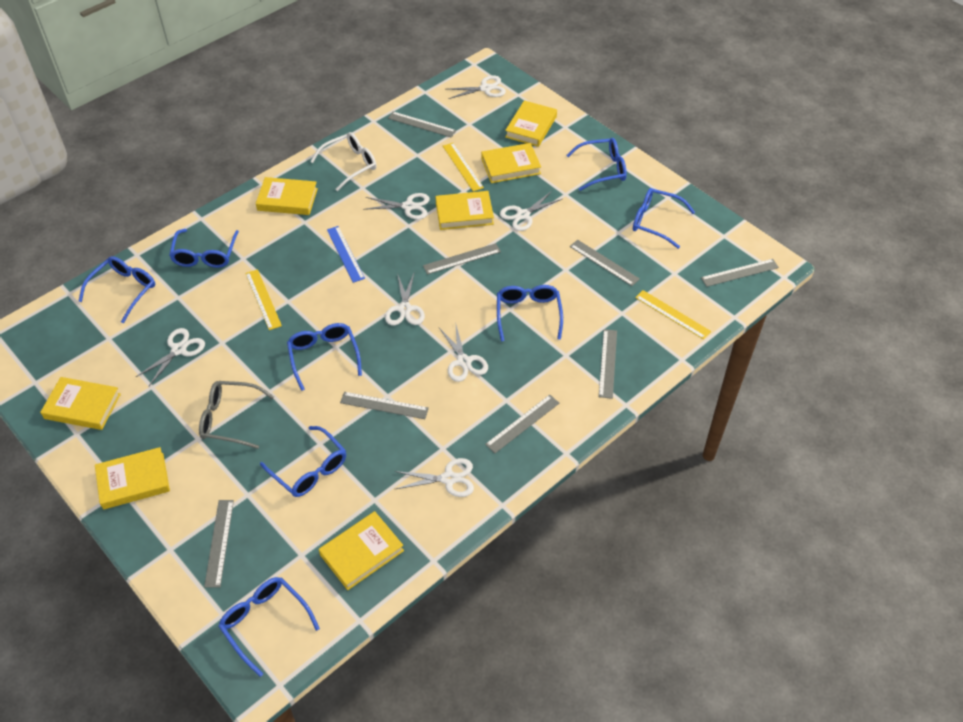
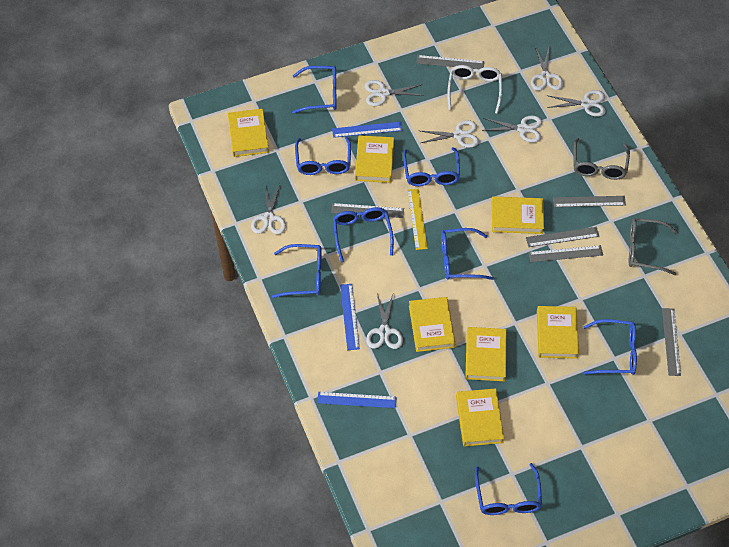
blue ruler: [327,226,365,283] = 1 -> [317,392,396,408] [332,122,402,138] [340,284,360,350] = 3
grey glasses: [199,381,274,449] = 1 -> [573,138,630,180] [629,218,677,275] = 2
grey ruler: [204,500,234,588] [340,392,429,419] [388,112,456,138] [423,243,501,275] [485,395,559,453] [570,240,640,286] [599,329,617,399] [701,259,779,287] = 8 -> [331,203,404,218] [416,55,484,69] [526,227,600,247] [528,245,603,262] [553,196,626,207] [662,308,681,376] = 6
yellow ruler: [245,269,282,330] [443,143,484,192] [635,290,711,339] = 3 -> [407,189,428,250] = 1

